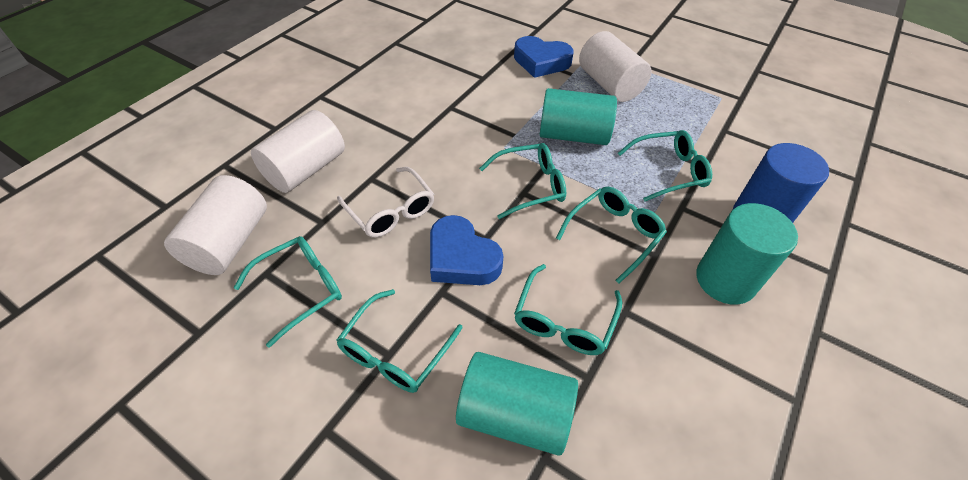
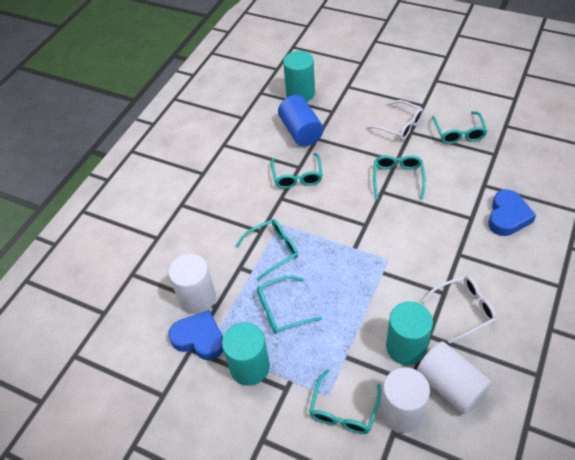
white glasses: [337,167,434,238] = 1 -> [366,100,423,140] [422,276,496,344] = 2

